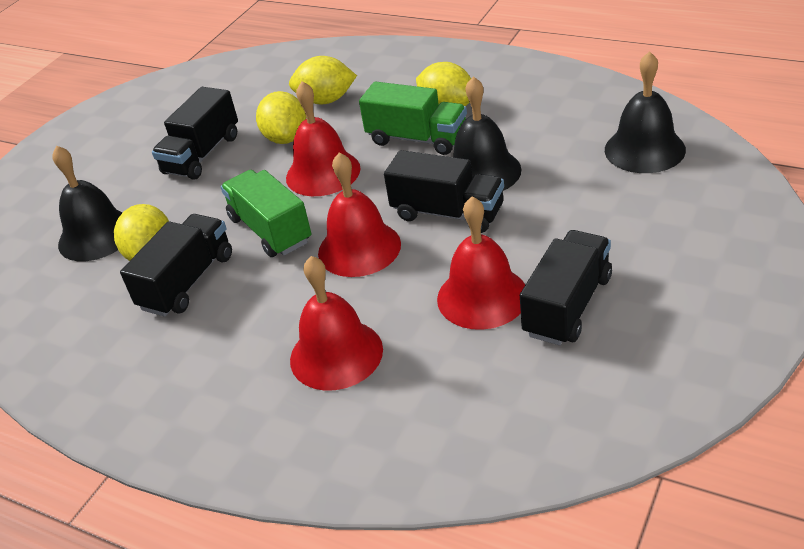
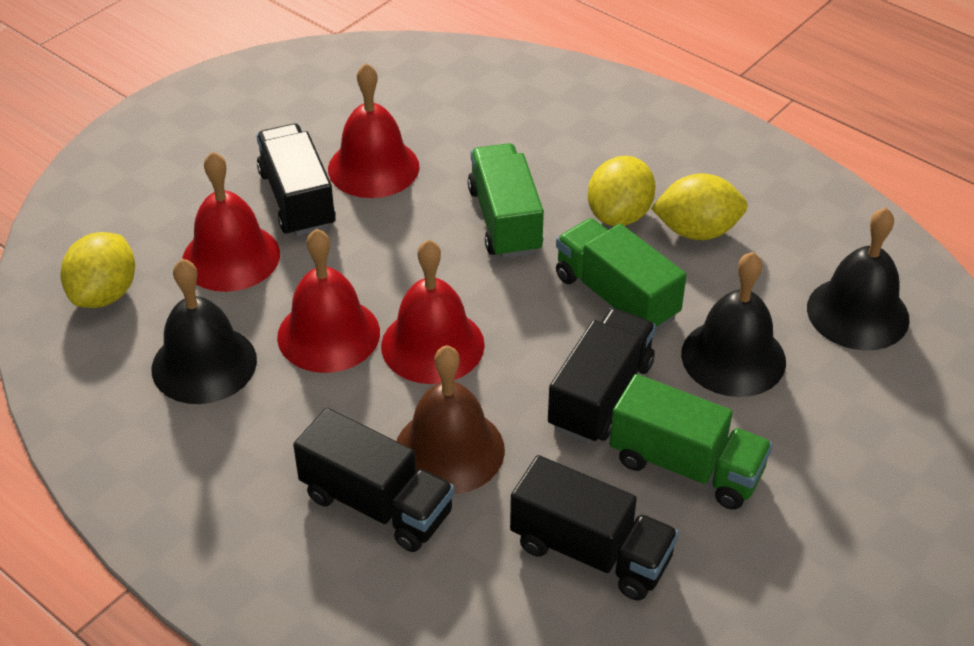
brown bell: none = 0 -> [397,345,505,494] = 1
green truck: [221,170,311,257] [359,81,467,155] = 2 -> [468,143,544,259] [556,218,687,332] [610,374,773,510] = 3
yellow lemon: [114,204,169,261] [256,91,306,144] [289,56,357,104] [416,62,471,106] = 4 -> [61,232,135,308] [588,156,656,226] [651,173,748,240] = 3

